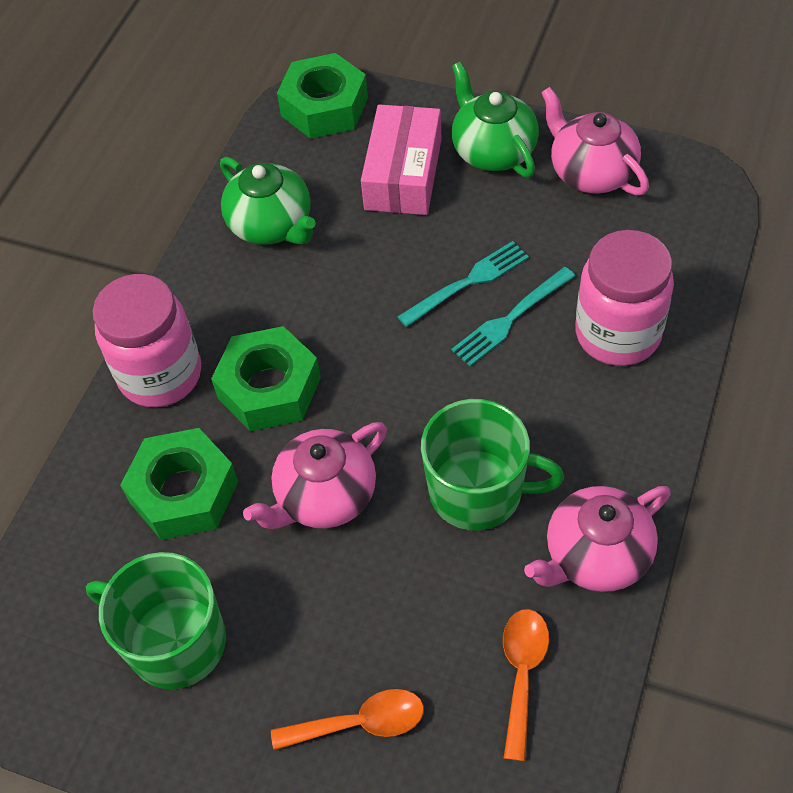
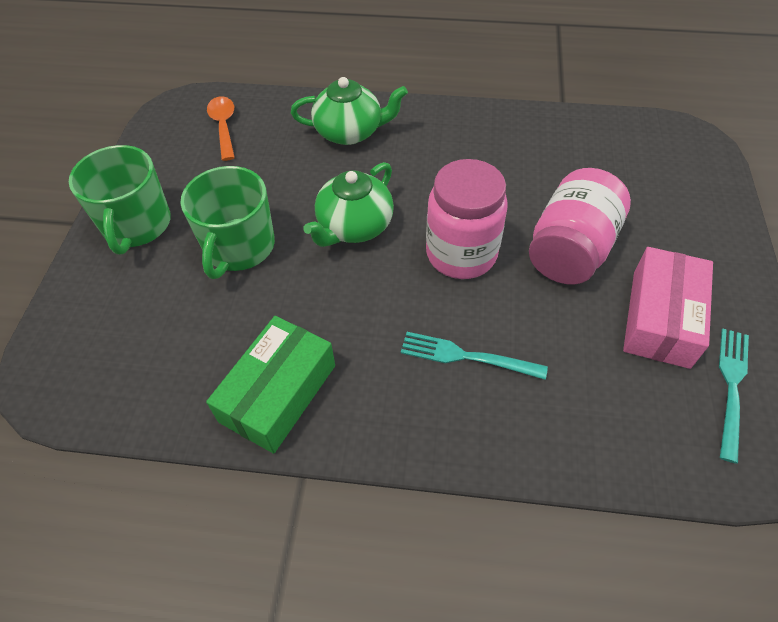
green box: none = 0 -> [206,316,335,454] = 1
green nut: [120,428,238,540] [211,326,321,431] [277,53,368,139] = 3 -> none = 0
orange spoon: [271,689,424,750] [503,609,549,761] = 2 -> [207,96,235,161] = 1
pink teapot: [243,422,387,529] [524,486,671,592] [541,87,649,195] = 3 -> none = 0

